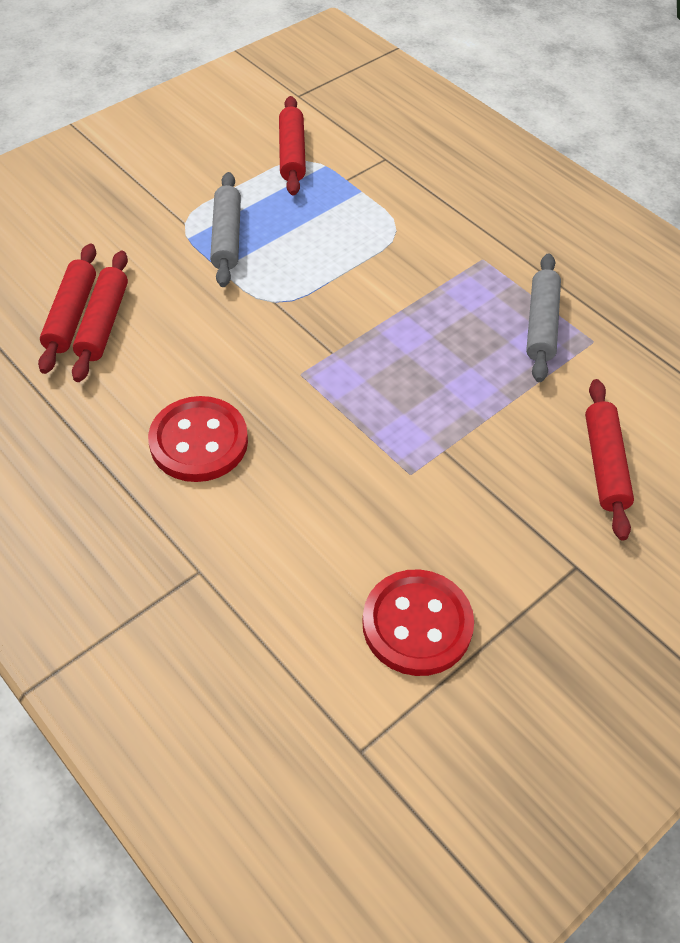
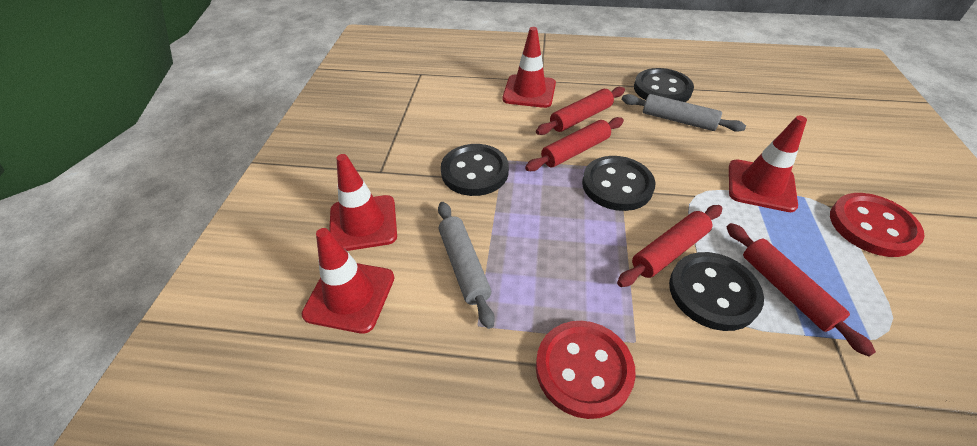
black button: none = 0 -> [441,144,509,196] [582,156,655,211] [634,68,694,102] [669,252,764,331] = 4
red traffic cone: none = 0 -> [301,228,395,334] [329,154,397,251] [502,27,556,108] [729,116,807,212] = 4

